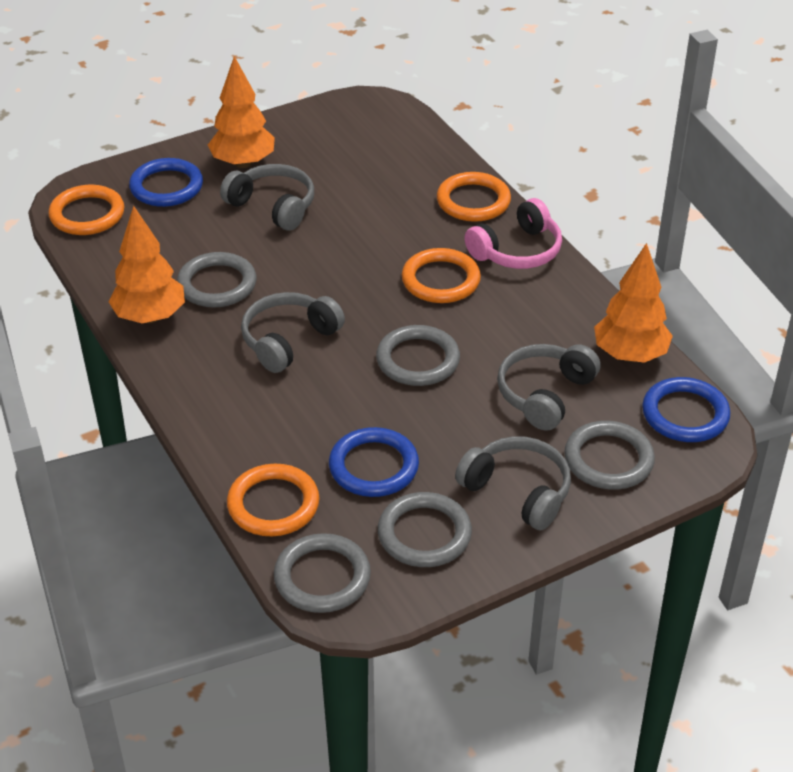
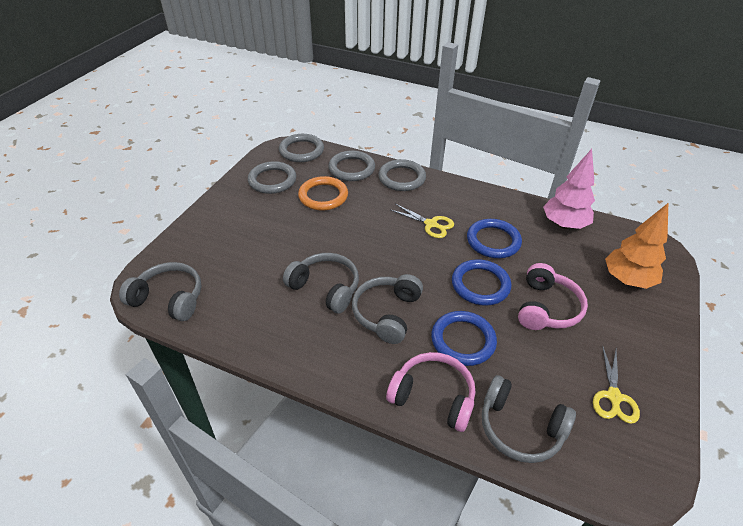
grey ring: [177,252,256,307] [274,533,371,613] [376,325,460,386] [378,492,472,567] [564,421,655,490] = 5 -> [248,161,296,194] [279,134,324,162] [328,151,375,181] [378,159,426,191] = 4
orange ring: [48,185,125,235] [227,464,320,536] [402,248,481,303] [437,172,511,222] = 4 -> [298,176,348,211] = 1
orange tree: [109,206,185,323] [208,56,275,168] [594,243,673,363] = 3 -> [605,203,668,289] = 1
pink headphones: [464,198,562,269] = 1 -> [386,352,475,432] [518,263,588,330] = 2
pink tree: none = 0 -> [543,149,595,229] = 1
yellow scissors: none = 0 -> [391,204,454,238] [593,346,640,424] = 2

